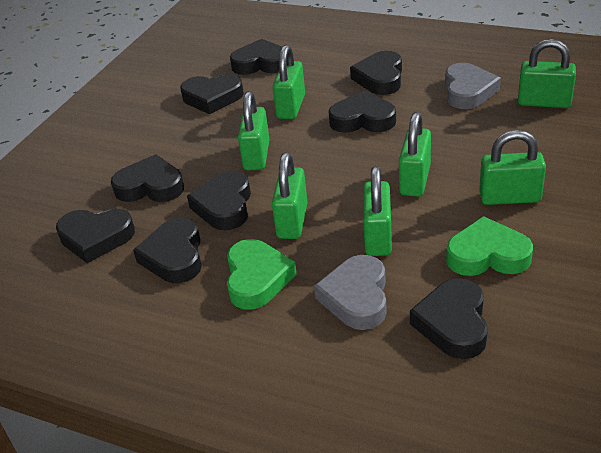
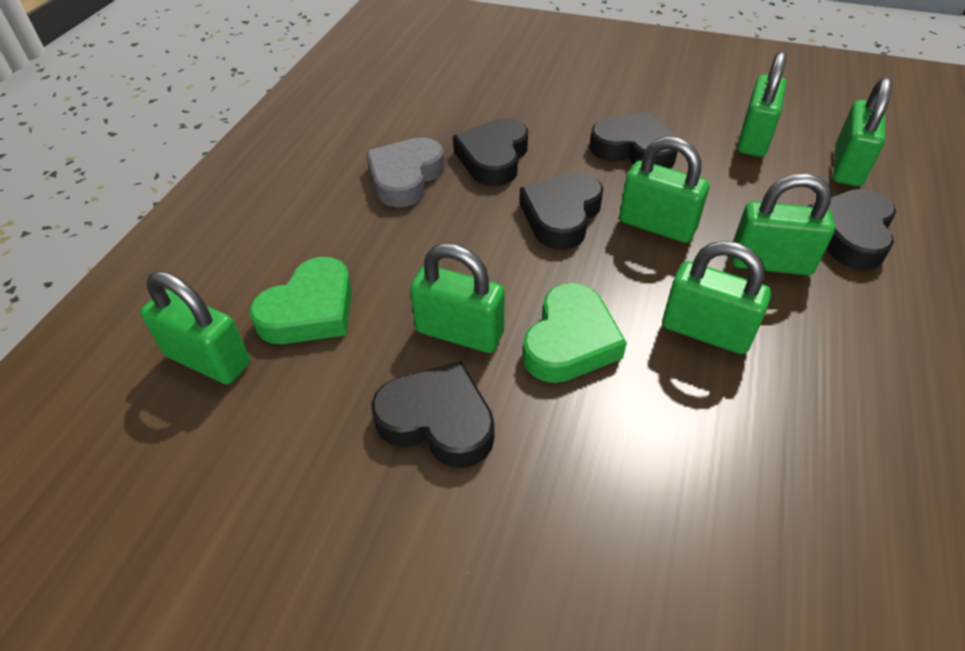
black heart: [56,208,135,263] [111,154,184,202] [133,218,202,283] [180,74,244,114] [187,171,251,230] [230,39,282,75] [328,91,396,133] [350,51,402,95] [410,278,488,359] = 9 -> [371,361,495,468] [453,118,528,186] [519,172,603,249] [589,112,678,169] [808,189,896,270] = 5
grey heart: [314,255,387,330] [445,63,501,109] = 2 -> [366,137,445,207] = 1

